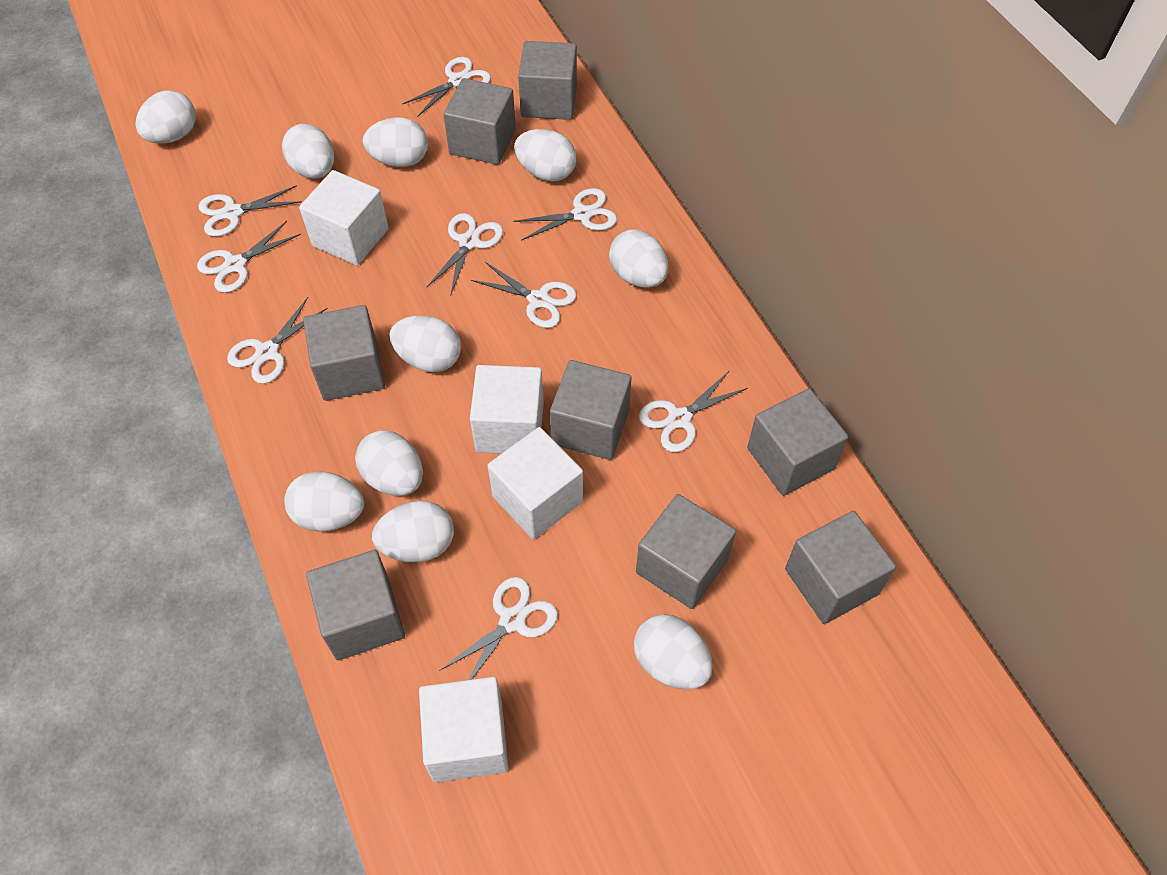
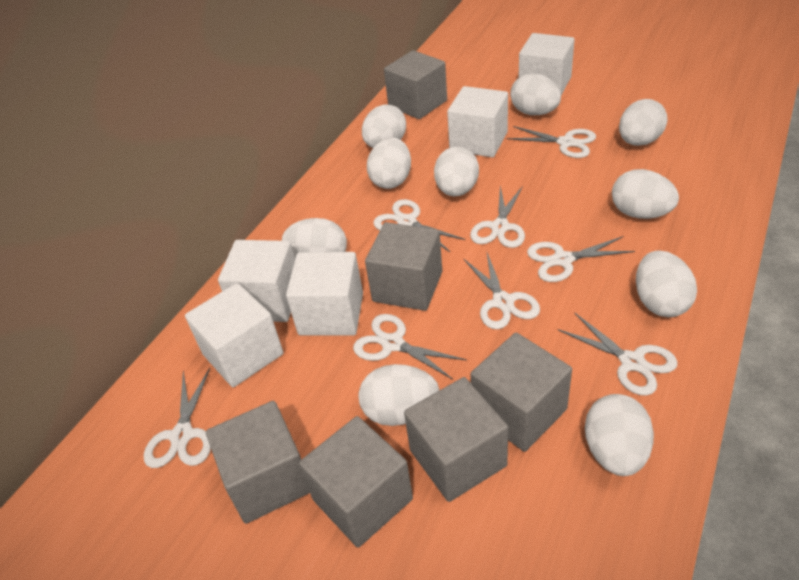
grey cube: [303,305,385,401] [306,550,405,661] [443,78,516,165] [518,41,577,120] [550,360,631,460] [636,494,736,609] [747,388,848,496] [785,511,896,624] = 8 -> [206,401,310,524] [299,416,413,547] [365,222,442,311] [384,50,447,119] [404,377,508,502] [471,333,572,452] = 6
white cube: [299,170,389,265] [419,677,508,782] [470,365,544,454] [487,427,583,539] = 4 -> [185,283,283,387] [218,240,295,322] [286,252,363,335] [447,86,508,157] [518,33,575,95] = 5
white scissors: [197,221,301,293] [198,185,302,237] [227,297,328,384] [402,57,491,116] [427,213,503,294] [439,577,558,680] [471,262,577,328] [513,188,617,241] [639,370,748,452] = 9 -> [144,368,211,468] [353,314,467,379] [373,199,465,252] [463,253,540,329] [470,186,525,248] [507,126,596,158] [527,236,635,282] [558,313,677,396] = 8

